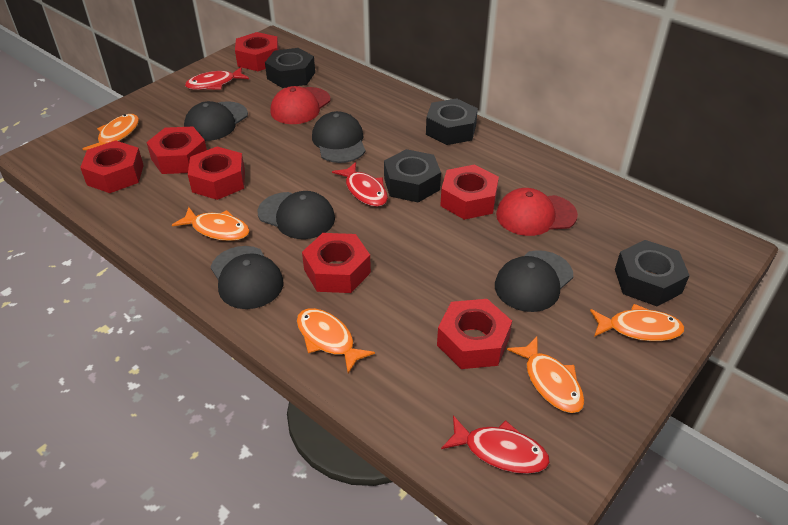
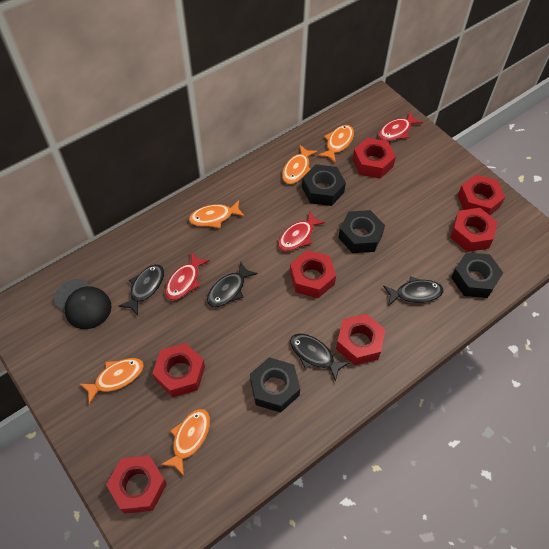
black cap: [184,101,248,141] [211,246,283,309] [257,191,335,239] [312,111,366,163] [495,250,573,312] = 5 -> [53,279,112,329] = 1
black fish: none = 0 -> [118,264,164,316] [207,262,258,307] [290,334,349,382] [383,276,444,306] = 4
red cap: [270,86,330,124] [496,188,578,236] = 2 -> none = 0

